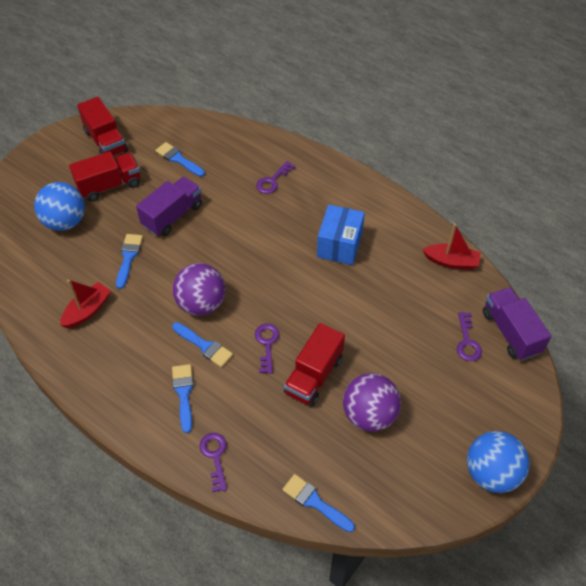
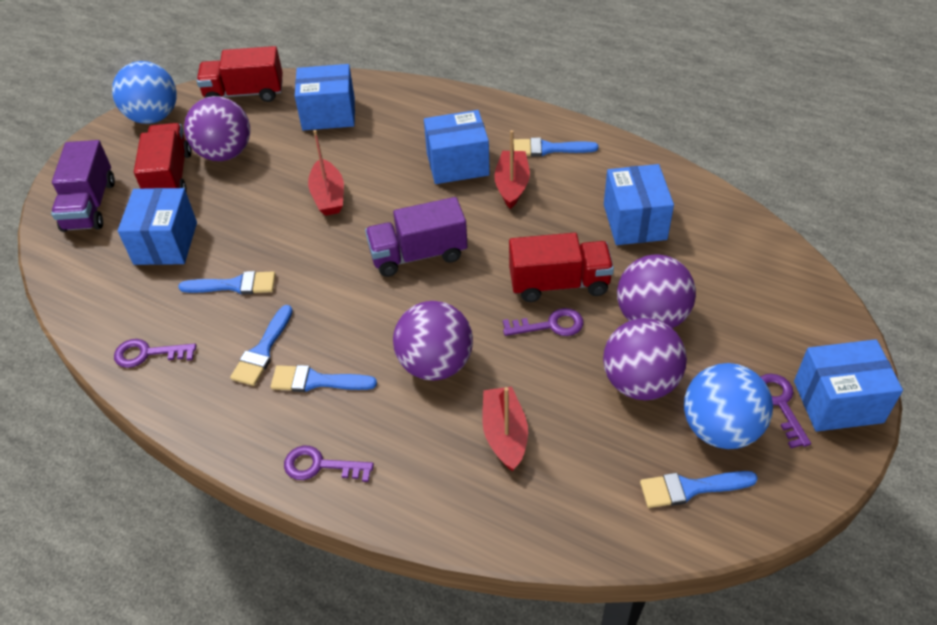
blue box: [317,205,365,265] = 1 -> [118,188,197,265] [295,64,355,130] [424,110,490,184] [604,164,674,245] [794,339,903,432] = 5
purple ball: [173,263,226,316] [343,373,401,432] = 2 -> [184,96,250,161] [393,301,473,381] [603,318,687,400] [617,254,696,328] = 4
red boat: [60,280,111,328] [422,223,481,270] = 2 -> [308,130,344,216] [482,386,528,471] [494,130,530,209] = 3

